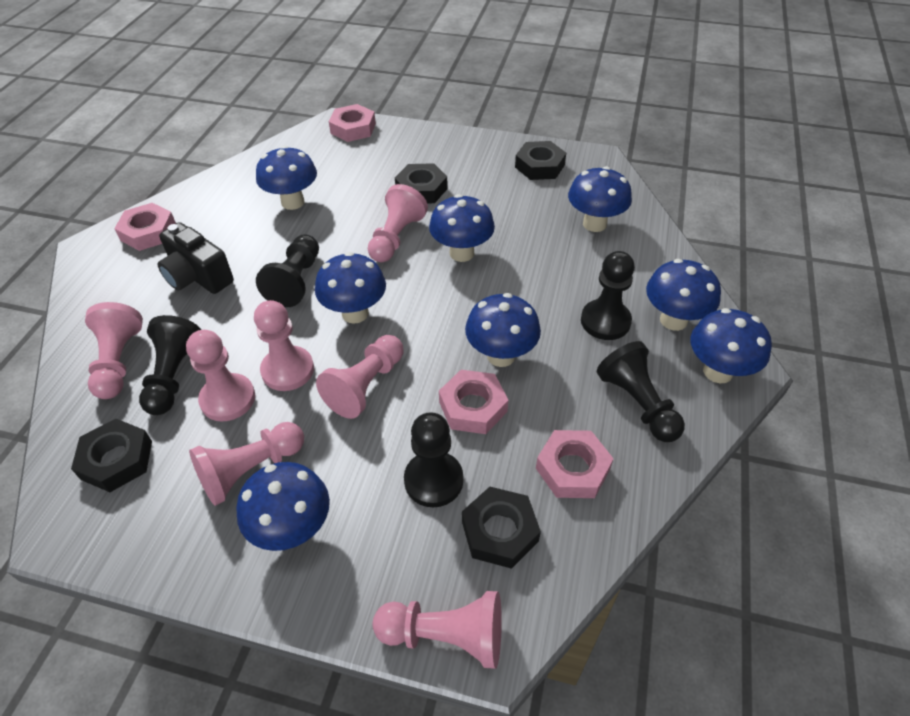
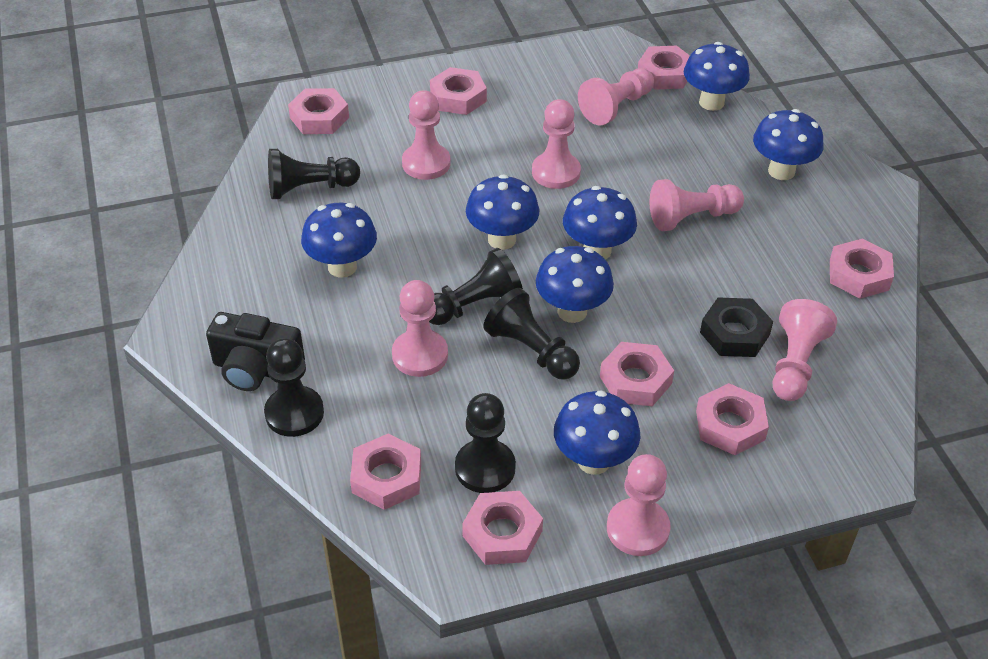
black nut: [71,419,152,492] [395,163,448,203] [462,487,541,569] [515,141,566,180] = 4 -> [700,297,773,357] = 1
blue mushroom: [236,462,330,551] [256,146,317,210] [315,252,386,324] [429,194,495,262] [465,293,541,367] [568,166,632,232] [646,259,721,331] [691,308,772,383] = 8 -> [301,203,377,278] [466,174,539,250] [536,246,614,323] [554,390,641,475] [563,186,637,260] [684,42,750,111] [753,109,824,180] = 7
pink nut: [114,203,176,251] [329,104,376,142] [439,370,508,434] [536,430,614,498] = 4 -> [288,88,349,134] [350,433,421,510] [430,67,487,115] [462,491,543,565] [600,342,674,406] [638,46,690,90] [696,383,769,455] [830,238,894,299] = 8

